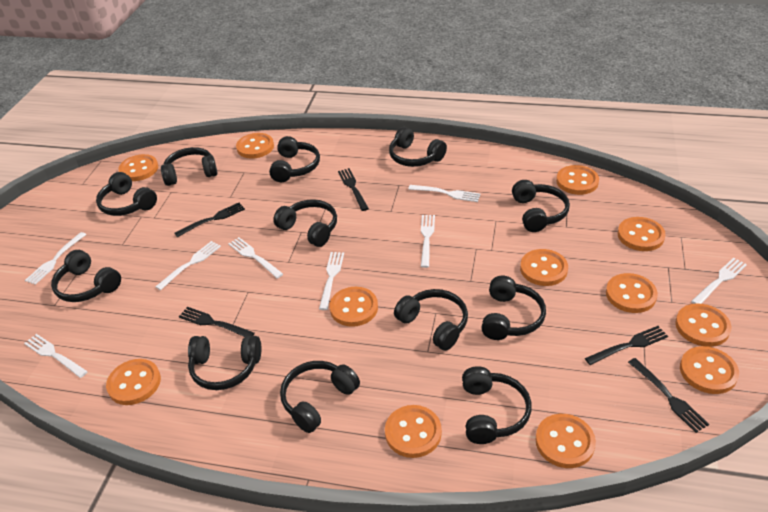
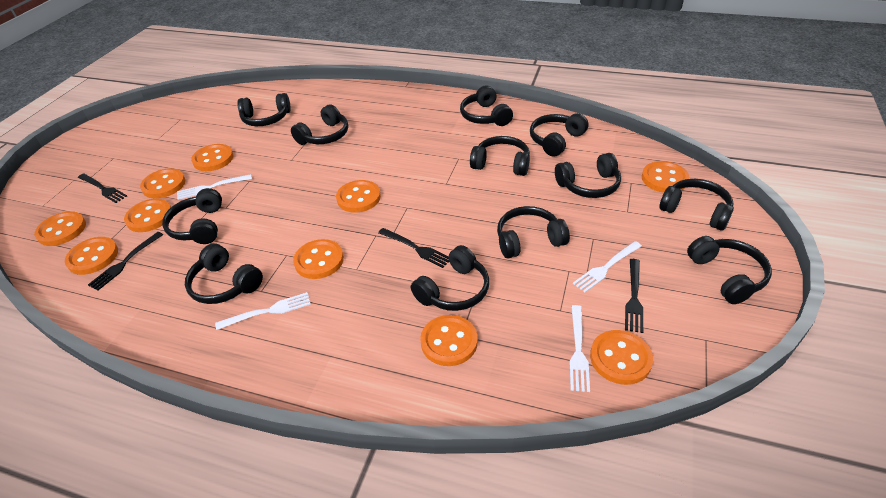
black fork: [175,203,245,237] [179,307,255,337] [338,168,369,211] [585,326,668,365] [628,358,709,433] = 5 -> [78,173,127,203] [88,232,163,290] [378,228,449,268] [625,259,643,333] = 4
orange button: [106,359,161,405] [118,154,158,181] [236,133,274,159] [330,287,378,327] [385,405,442,458] [520,249,568,286] [535,414,596,468] [556,165,599,195] [606,273,658,313] [618,217,666,251] [675,303,731,347] [680,346,739,394] = 12 -> [34,211,86,246] [65,237,118,275] [124,199,171,232] [140,168,185,199] [191,144,233,171] [293,239,344,279] [336,180,381,213] [420,315,478,366] [590,330,653,385] [642,161,689,193] = 10
white fork: [24,334,88,378] [25,232,86,285] [155,241,221,290] [228,237,283,279] [319,252,344,310] [408,185,481,202] [421,215,435,268] [691,258,747,304] = 8 -> [177,174,252,200] [215,292,311,330] [570,305,590,392] [573,241,642,292] = 4

